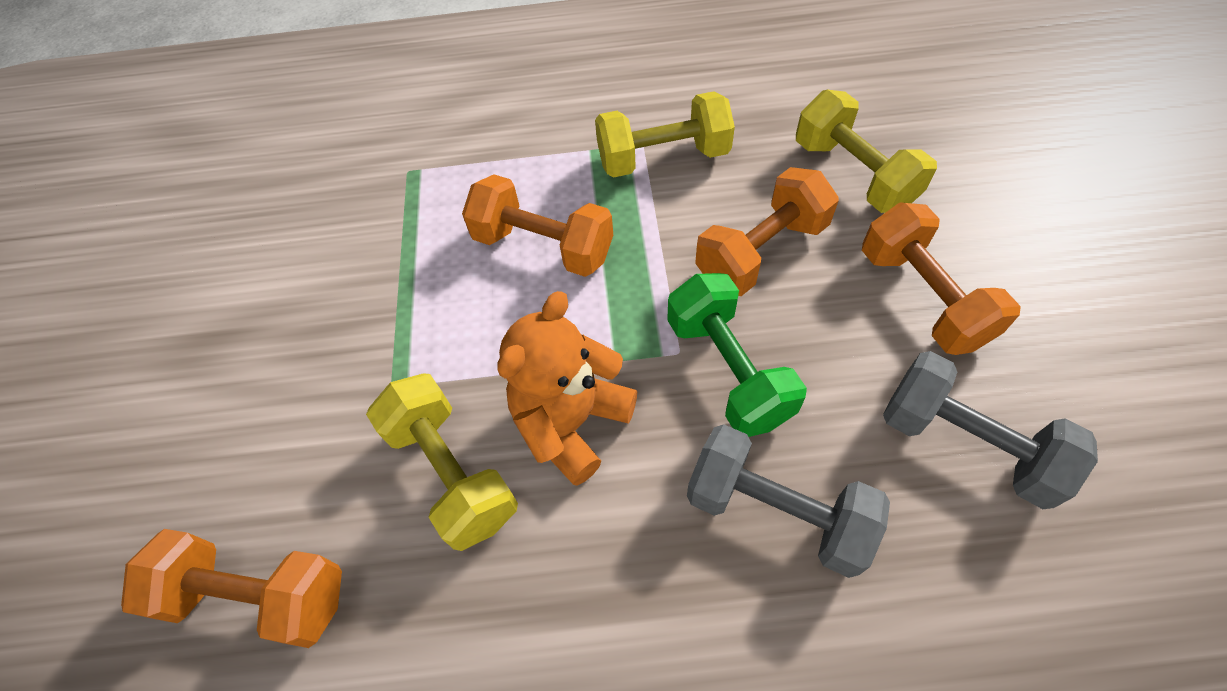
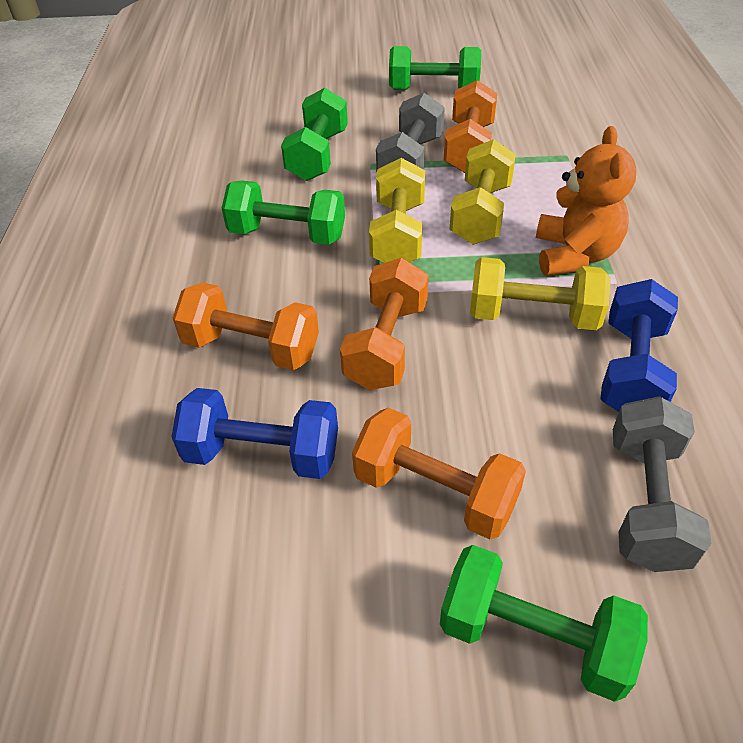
blue dumbbell: none = 0 -> [171,388,338,479] [600,279,678,412] = 2
green dumbbell: [667,273,807,437] = 1 -> [222,180,345,245] [281,88,348,181] [389,46,481,90] [440,545,648,702] = 4

